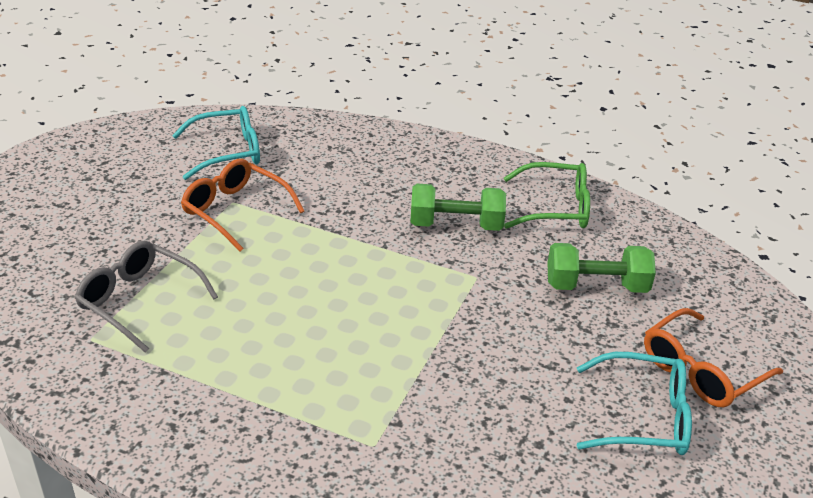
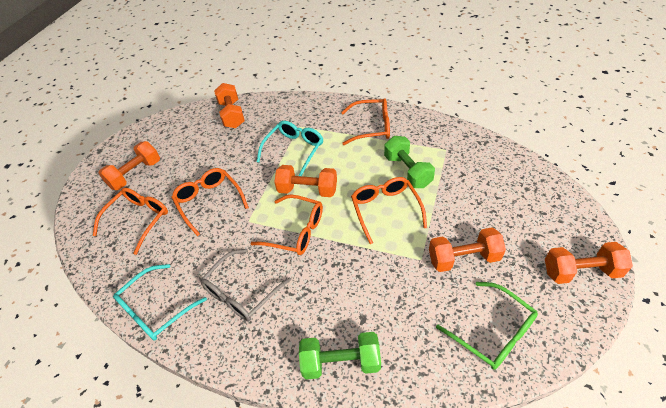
orange dumbbell: none = 0 -> [98,141,160,190] [214,83,245,128] [274,165,337,197] [429,227,506,272] [545,242,633,284] = 5
orange glasses: [181,159,304,251] [644,308,783,407] = 2 -> [93,188,168,255] [171,168,249,236] [250,194,323,255] [341,98,390,145] [351,177,427,244] = 5

